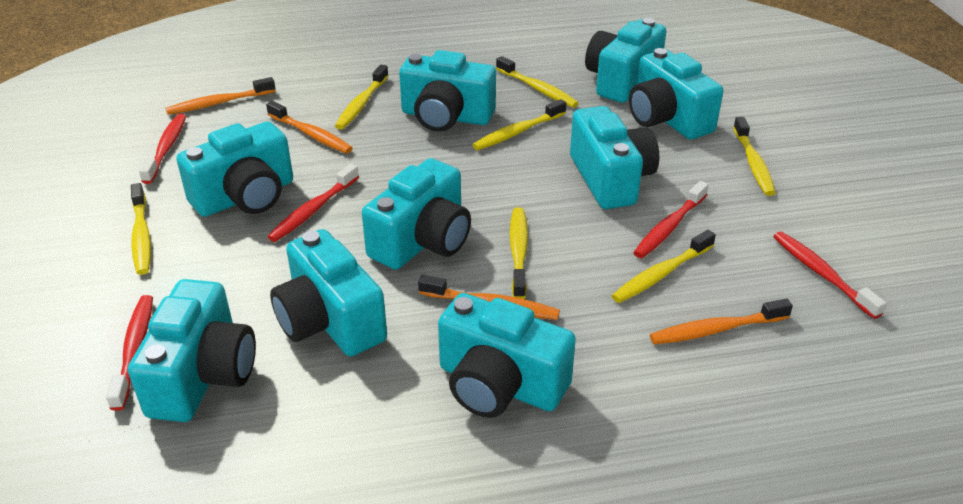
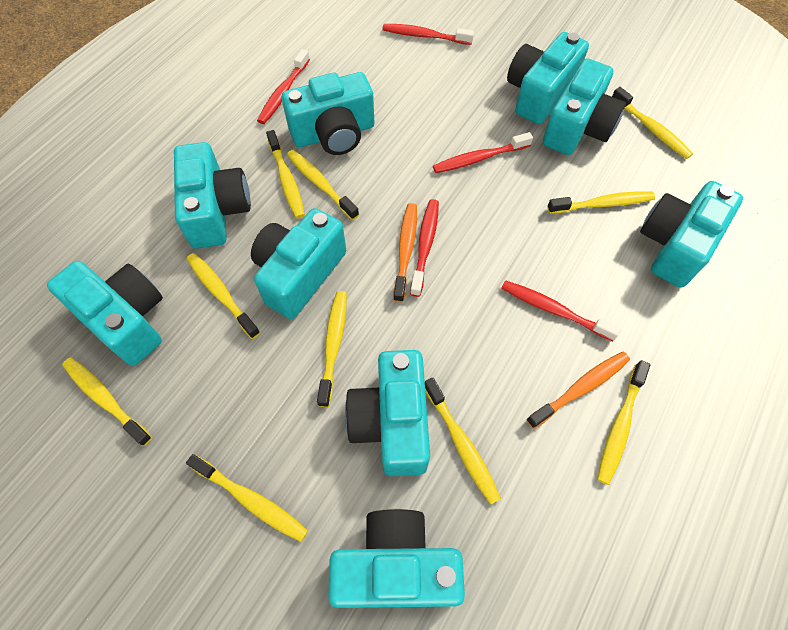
orange toothbrush: [165,77,276,115] [266,101,353,153] [418,275,560,320] [650,299,793,345] = 4 -> [393,203,417,302] [526,352,630,429] = 2
yellow toothbrush: [131,183,151,275] [335,65,389,130] [472,99,567,150] [496,56,579,108] [510,207,528,299] [611,230,716,303] [733,117,776,196] = 7 -> [62,358,152,446] [186,454,308,542] [187,253,260,339] [266,130,305,219] [287,150,359,220] [317,291,347,407] [425,378,501,505] [547,191,655,214] [597,360,650,485] [612,87,693,159] = 10

